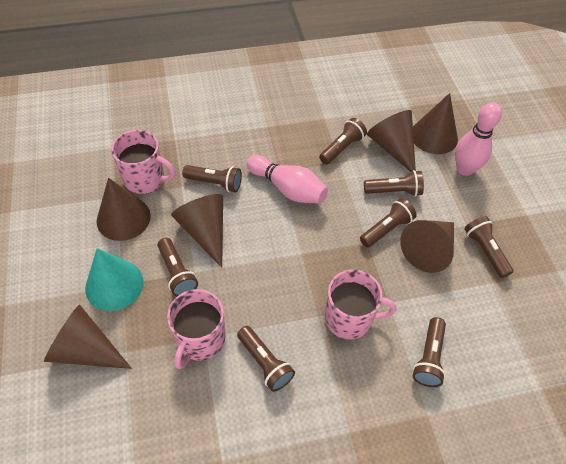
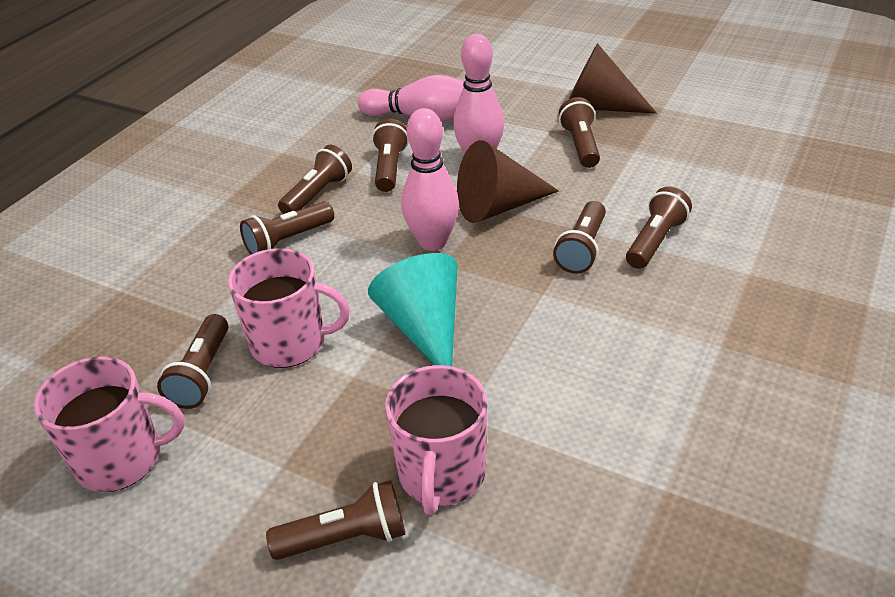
brown cone: [44,304,132,369] [97,178,151,241] [171,194,223,268] [367,110,416,172] [400,220,454,273] [413,93,458,154] = 6 -> [457,140,559,223] [568,43,657,114] = 2
pink bowling pin: [247,155,328,204] [455,102,502,176] = 2 -> [358,75,464,122] [402,108,459,251] [453,34,504,154] = 3

